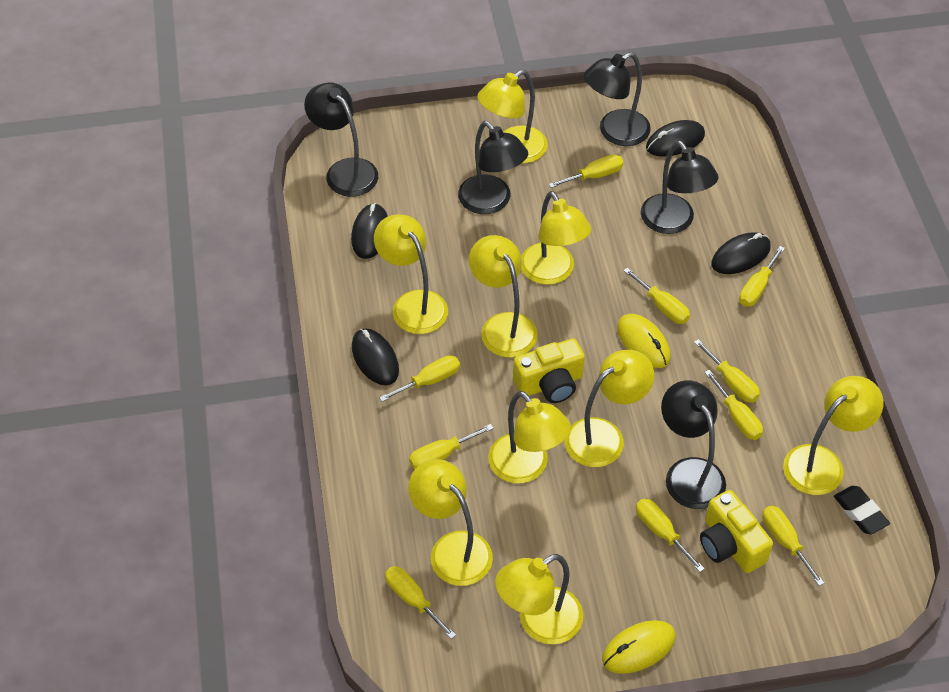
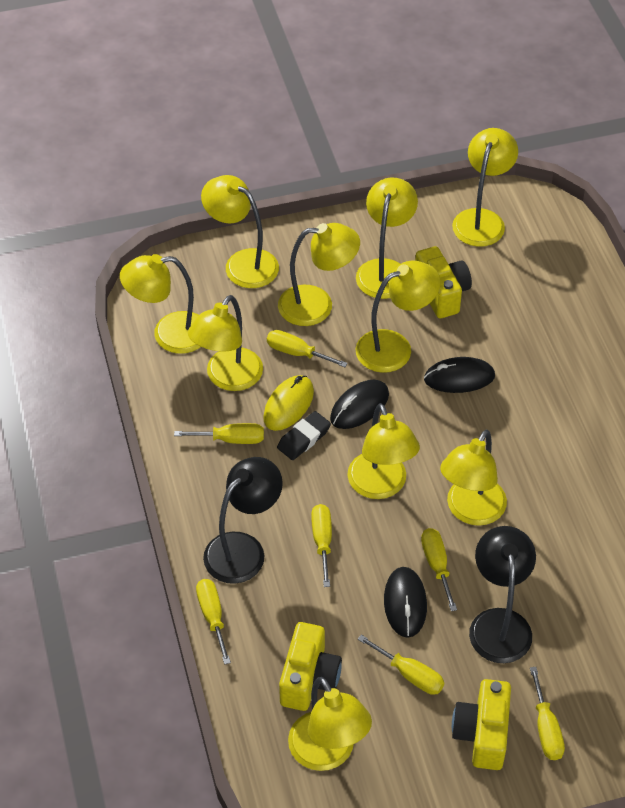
black lamp: [304,82,378,197] [458,121,528,214] [584,52,651,146] [641,140,719,234] [661,380,726,509] = 5 -> [203,457,283,584] [469,526,536,663] = 2
black mouse: [351,203,388,259] [352,328,399,385] [646,120,705,157] [711,232,771,274] = 4 -> [330,380,389,429] [384,567,427,638] [424,357,495,393] = 3
yellow camera: [513,338,585,403] [700,490,773,573] = 2 -> [279,622,342,711] [415,246,472,318] [452,679,511,770] = 3
yellow lamp: [374,214,448,334] [408,459,493,586] [469,235,538,358] [477,70,548,163] [488,391,571,483] [495,554,583,644] [521,191,591,285] [565,350,654,467] [783,376,884,495] = 9 -> [120,254,201,354] [188,295,263,391] [201,175,279,288] [278,223,360,326] [288,677,372,771] [347,403,420,499] [356,177,418,299] [356,260,440,373] [440,430,507,526] [452,128,518,247] = 10
yellow mouse: [602,620,676,674] [617,314,671,368] = 2 -> [263,375,314,431] = 1
yellow screwdriver: [379,355,460,402] [385,566,456,639] [409,424,494,469] [549,154,624,188] [623,267,690,324] [636,499,705,572] [694,339,760,403] [704,370,763,440] [739,246,785,307] [762,506,824,586] = 10 -> [174,423,264,444] [196,579,231,665] [267,330,348,367] [311,504,332,587] [358,635,444,695] [421,528,457,611] [530,667,565,760] = 7

